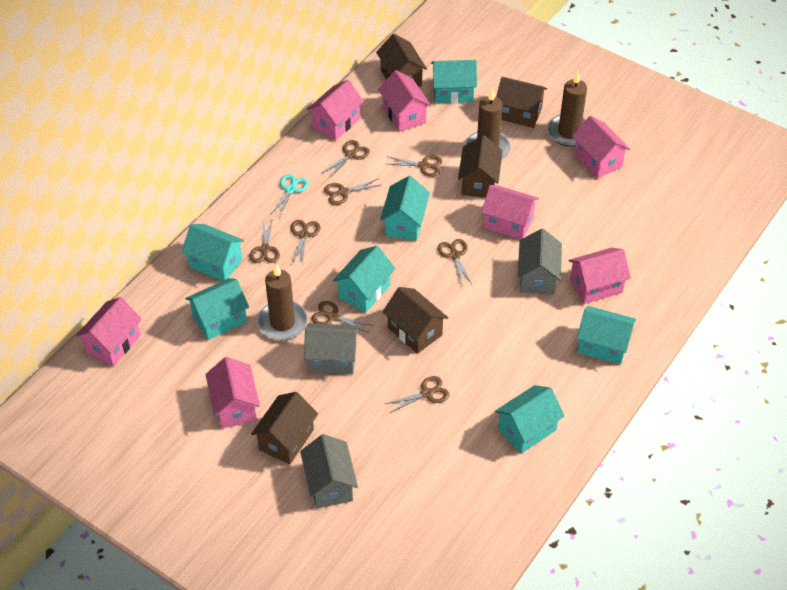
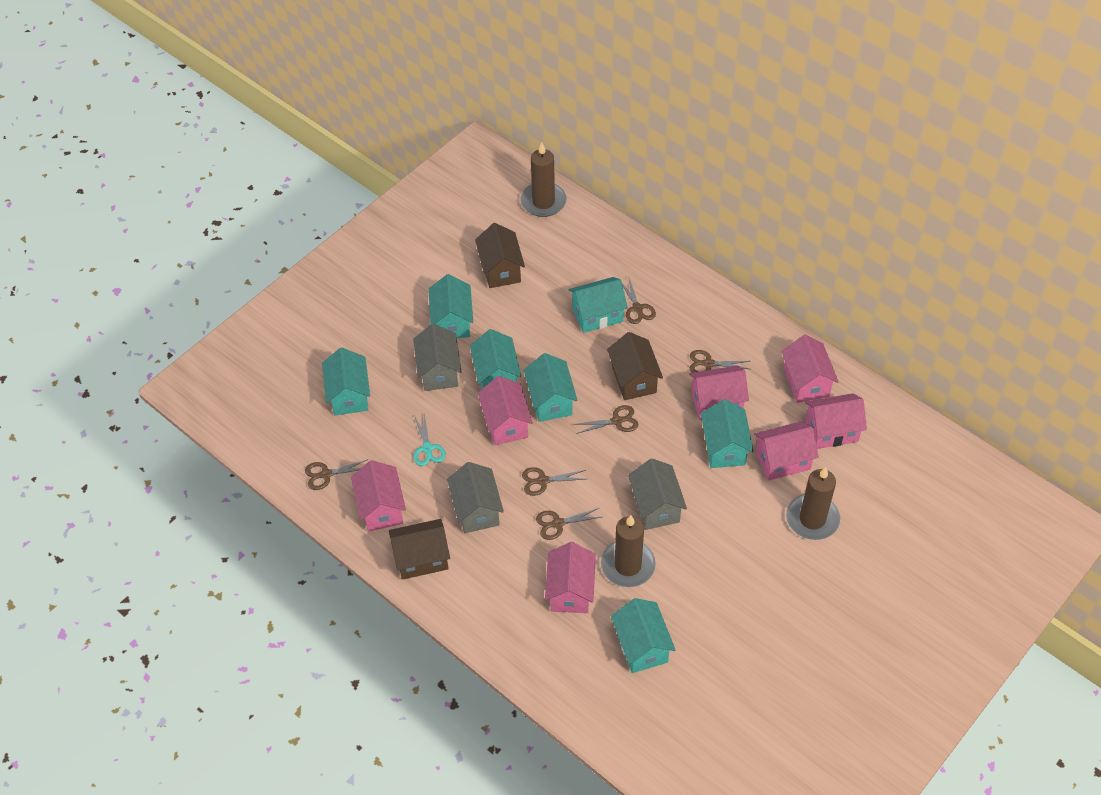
brown house: [251,392,318,465] [376,34,427,87] [383,287,448,354] [458,135,503,198] [496,77,547,128] = 5 -> [389,519,450,580] [475,223,525,288] [607,332,663,400] = 3
brown scissors: [250,218,280,263] [291,220,320,265] [312,301,374,333] [322,140,370,178] [324,178,381,205] [385,376,449,413] [386,155,442,177] [438,239,472,284] = 8 -> [305,459,369,490] [522,467,586,496] [536,508,601,540] [574,405,638,434] [622,278,656,324] [689,350,750,373] = 6

